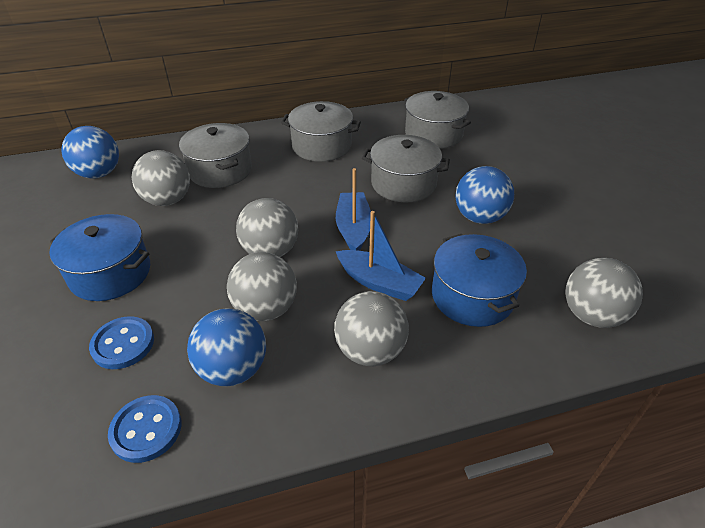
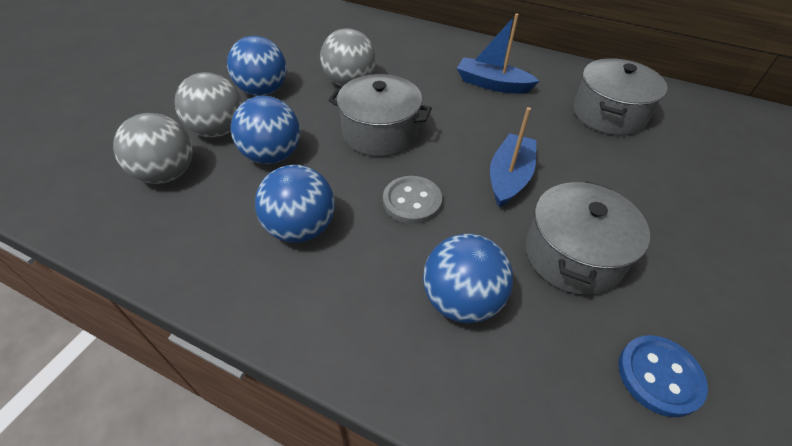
blue ball: [61,126,119,179] [187,309,266,386] [455,166,514,224] = 3 -> [227,36,286,96] [231,96,300,164] [255,165,335,243] [423,234,513,323] = 4
blue button: [89,316,154,369] [108,395,181,463] = 2 -> [618,335,708,417] = 1
blue pot: [49,214,150,301] [432,234,527,327] = 2 -> none = 0
grey ball: [132,150,190,206] [227,252,297,321] [236,198,298,257] [334,291,409,366] [566,258,643,328] = 5 -> [113,113,193,184] [175,72,242,138] [320,28,376,87] = 3
grey button: none = 0 -> [383,176,442,224] = 1
grey pot: [179,123,252,188] [281,101,361,162] [362,135,450,202] [404,91,471,149] = 4 -> [328,74,432,157] [525,181,650,295] [573,58,667,136] = 3

